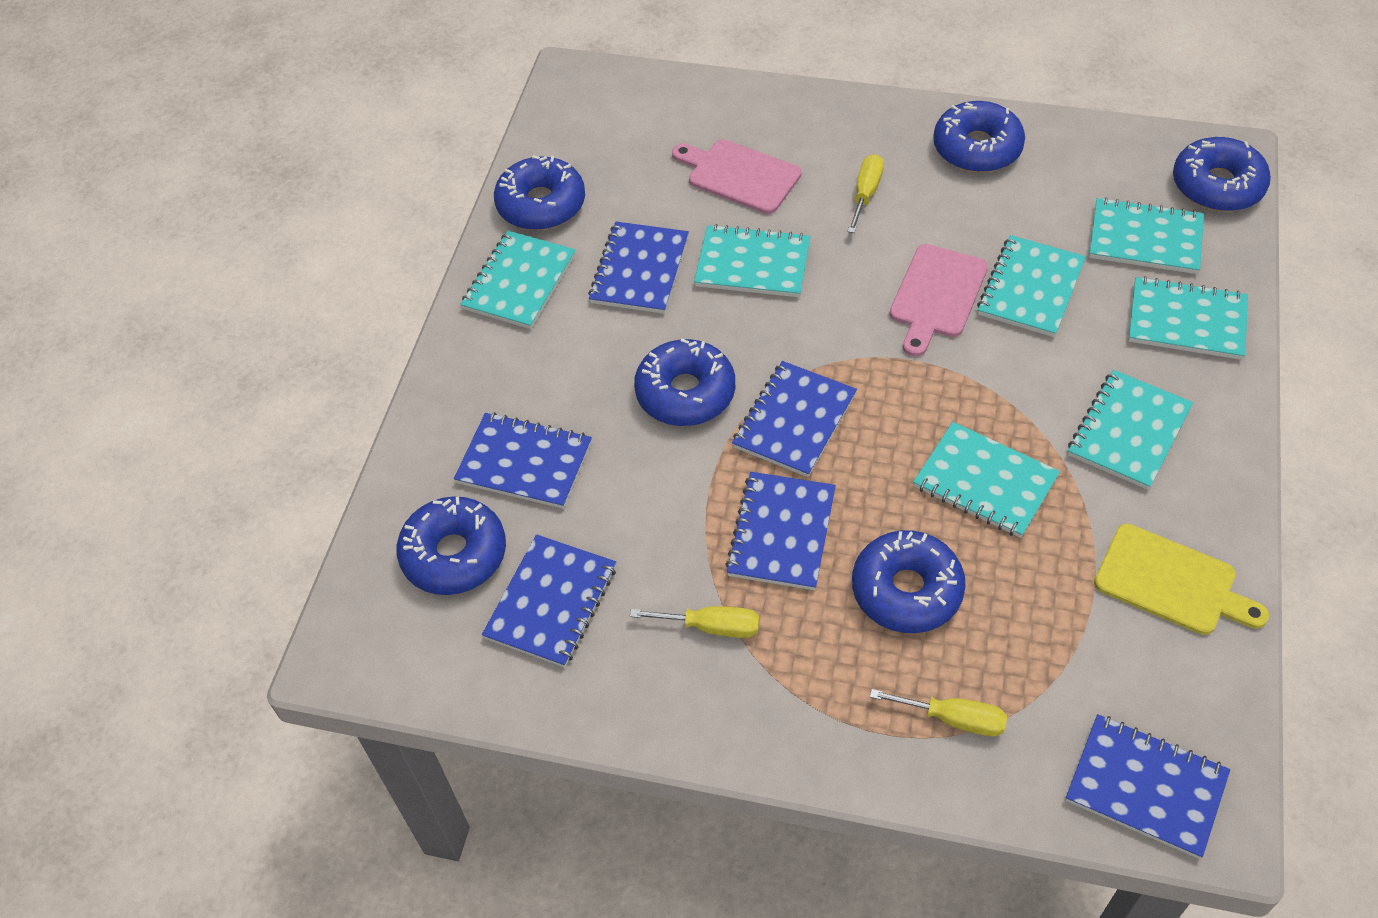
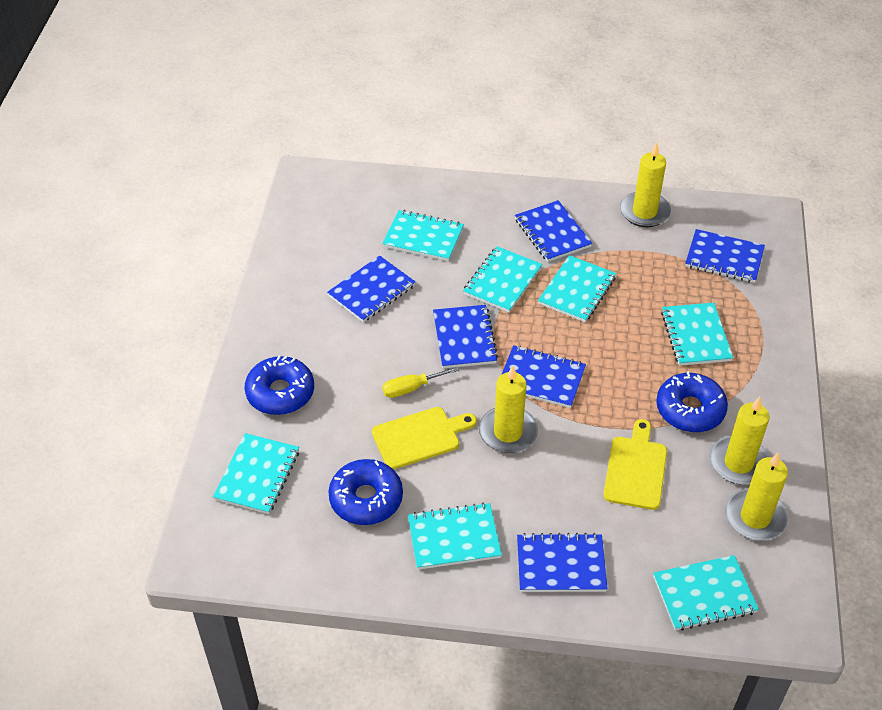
blue donut: [397,496,506,595] [494,155,585,230] [634,339,735,426] [852,530,966,633] [933,101,1025,173] [1173,137,1271,211] = 6 -> [245,356,314,415] [329,459,403,525] [656,371,728,432] = 3
pink cutting board: [672,139,802,214] [889,244,988,357] = 2 -> none = 0
yellow candle: none = 0 -> [479,366,538,453] [620,142,671,227] [710,397,770,485] [725,453,788,541] = 4
yellow cutting board: [1094,524,1269,635] = 1 -> [372,407,477,469] [603,419,667,510] = 2
yellow screwdriver: [630,606,759,638] [847,154,884,233] [870,689,1007,737] = 3 -> [382,367,458,398] = 1

